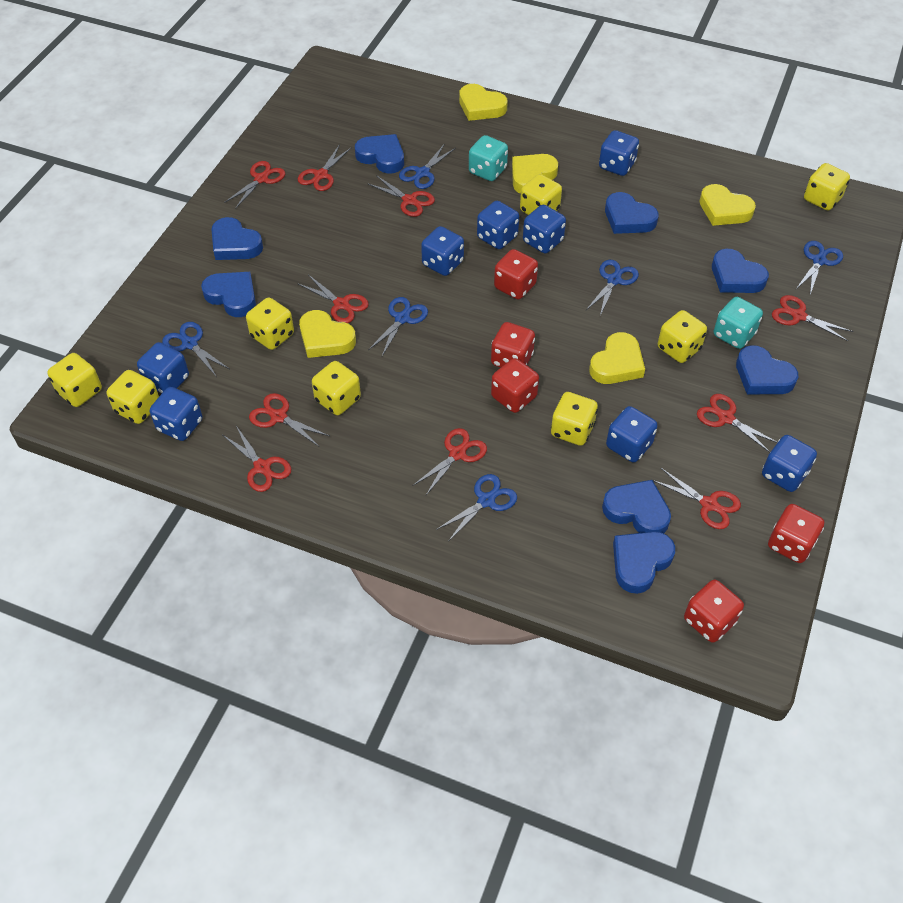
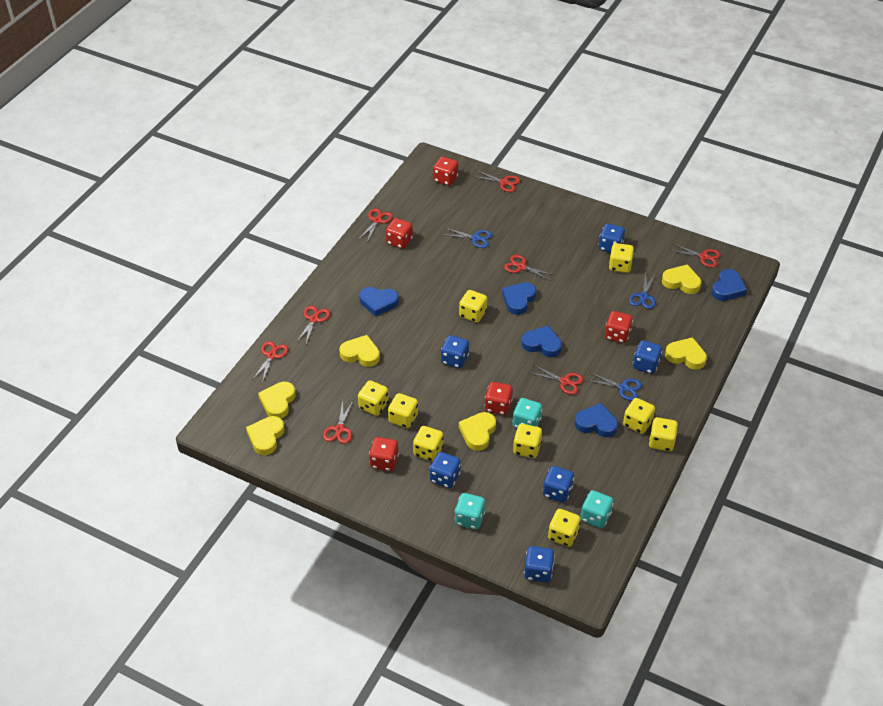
blue dice: [137,342,189,393] [150,387,202,441] [421,226,464,276] [477,201,519,249] [523,205,566,254] [599,130,639,176] [606,406,658,462] [762,435,817,492] = 8 -> [430,452,461,488] [441,335,469,368] [524,546,555,583] [543,466,574,503] [599,224,625,253] [633,340,662,374] = 6
blue heart: [201,272,256,317] [211,217,263,260] [355,134,404,173] [602,480,671,533] [605,192,659,234] [613,531,675,594] [712,249,769,293] [736,345,798,394] = 8 -> [359,287,399,317] [502,282,536,315] [521,325,562,357] [575,403,618,437] [711,269,747,301] = 5
blue scissors: [162,322,229,377] [368,297,428,356] [399,145,456,189] [436,474,517,542] [586,260,639,316] [796,241,843,294] = 6 -> [446,228,492,248] [586,372,642,401] [629,273,656,309] = 3
red scissors: [223,426,291,492] [224,161,285,209] [249,393,329,446] [298,144,351,191] [298,275,369,323] [367,175,435,217] [412,428,487,495] [653,468,741,529] [697,394,777,453] [772,295,853,341] = 10 -> [253,341,288,383] [297,306,330,344] [323,400,353,444] [359,208,393,242] [473,170,520,192] [504,255,554,281] [531,365,584,395] [670,244,721,268] = 8
turquoise dice: [469,135,508,181] [714,297,763,349] = 2 -> [455,493,485,529] [512,398,542,428] [581,490,613,528] = 3
yellow dice: [47,353,102,407] [107,370,159,424] [246,298,294,350] [312,361,361,415] [520,174,562,215] [551,392,598,446] [658,310,707,363] [804,163,850,210] = 8 -> [358,380,389,416] [388,393,418,428] [413,426,443,461] [459,290,487,323] [513,424,542,458] [548,509,581,547] [609,243,634,273] [623,398,655,434] [649,417,678,451] = 9
yellow heart: [299,310,356,358] [459,84,508,121] [512,154,558,194] [589,332,645,384] [700,184,756,226] = 5 -> [246,416,285,455] [258,382,296,419] [339,335,380,367] [459,412,496,451] [662,264,701,294] [665,337,707,370] = 6

